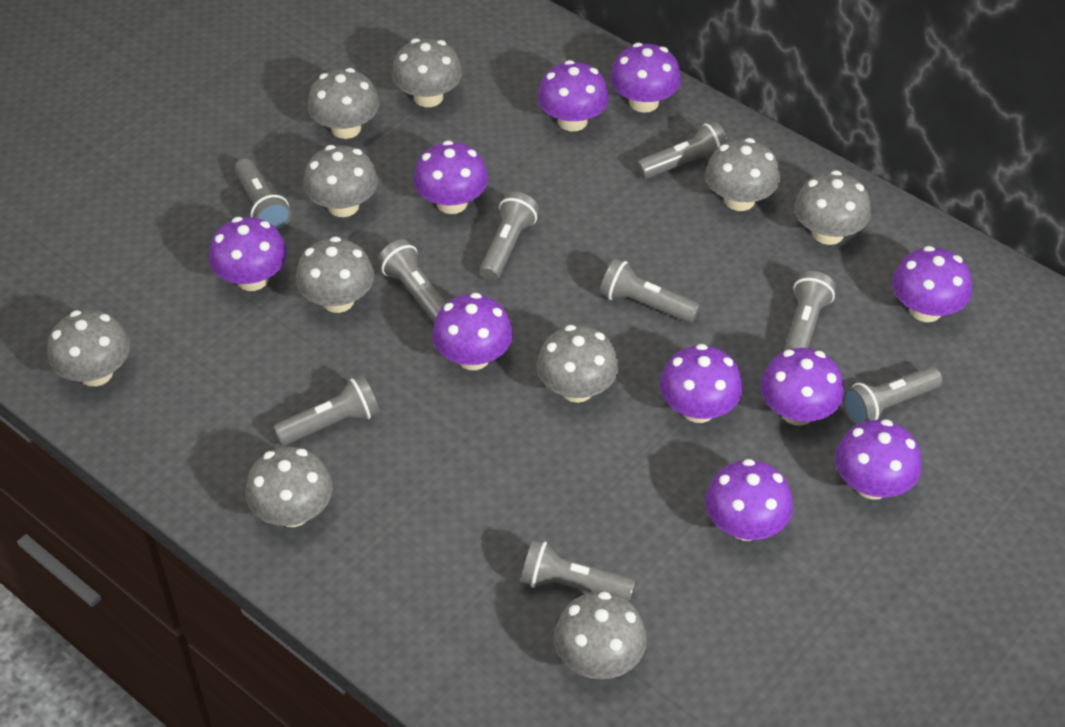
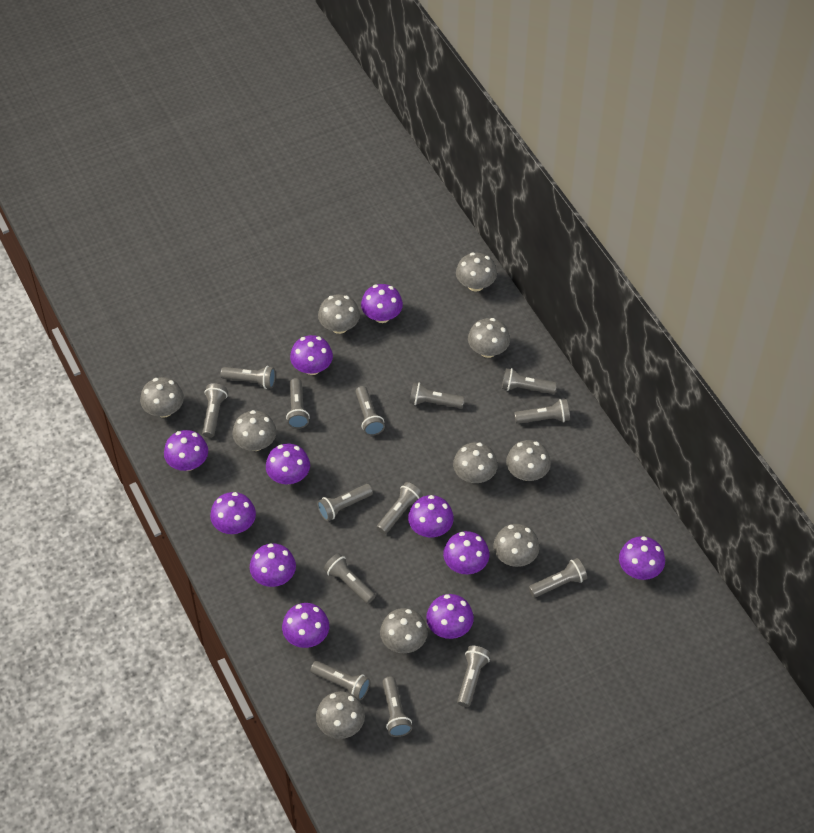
grey flashlight: [234,159,291,231] [273,376,379,446] [377,239,446,323] [480,192,539,281] [521,540,635,602] [600,259,700,323] [637,121,728,179] [783,271,836,352] [842,367,942,425] = 9 -> [202,383,227,438] [220,366,276,389] [286,378,310,429] [310,661,370,700] [317,484,373,521] [324,553,376,604] [356,386,385,436] [377,482,423,534] [382,676,412,737] [409,382,464,408] [457,646,490,707] [502,368,557,394] [514,399,570,424] [529,558,587,597] = 14
purple mushroom: [209,217,287,291] [414,140,488,214] [432,293,513,370] [537,60,609,131] [610,43,681,113] [660,344,743,423] [705,459,793,541] [761,348,844,426] [835,419,922,500] [892,246,972,322] = 10 -> [164,430,208,471] [210,492,256,534] [250,543,296,587] [266,444,310,484] [282,603,329,648] [290,335,333,375] [361,284,403,323] [408,495,454,537] [426,594,474,639] [443,531,490,574] [619,536,665,580] = 11

